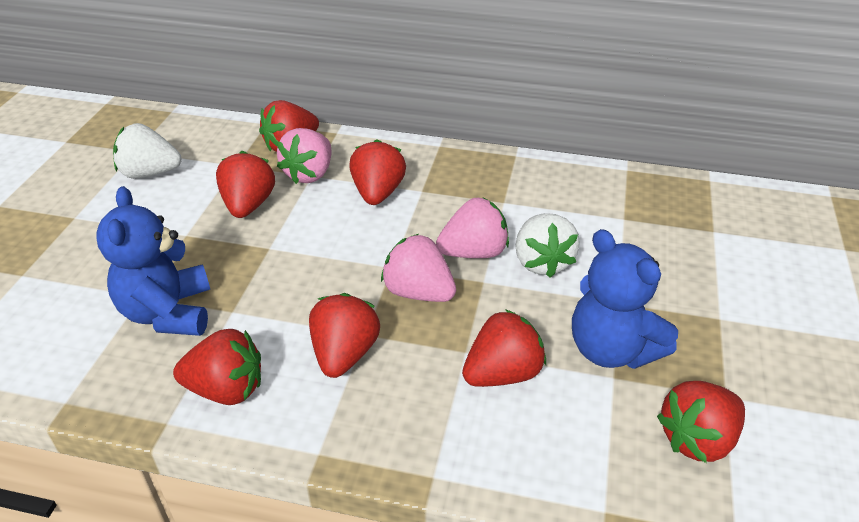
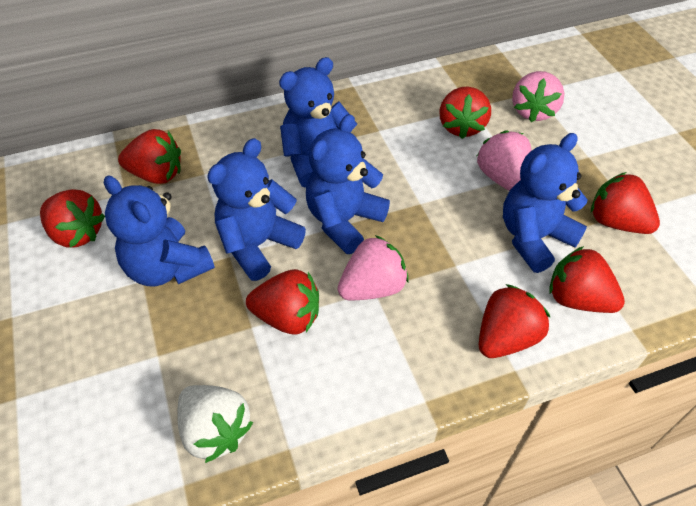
blue teddy bear: [96,186,210,336] [572,229,678,369] = 2 -> [104,175,215,286] [207,138,306,281] [279,57,357,188] [306,114,390,254] [503,133,588,273] = 5
white strawberry: [113,123,181,179] [515,213,580,278] = 2 -> [177,385,253,463] = 1

